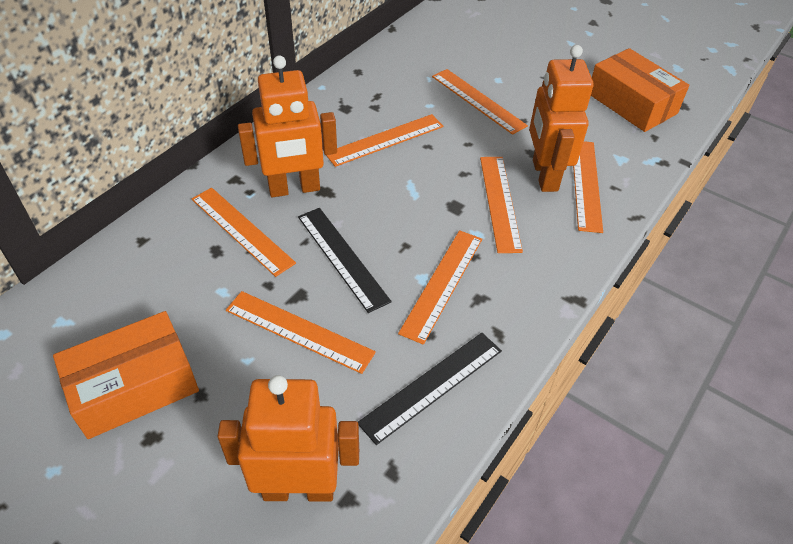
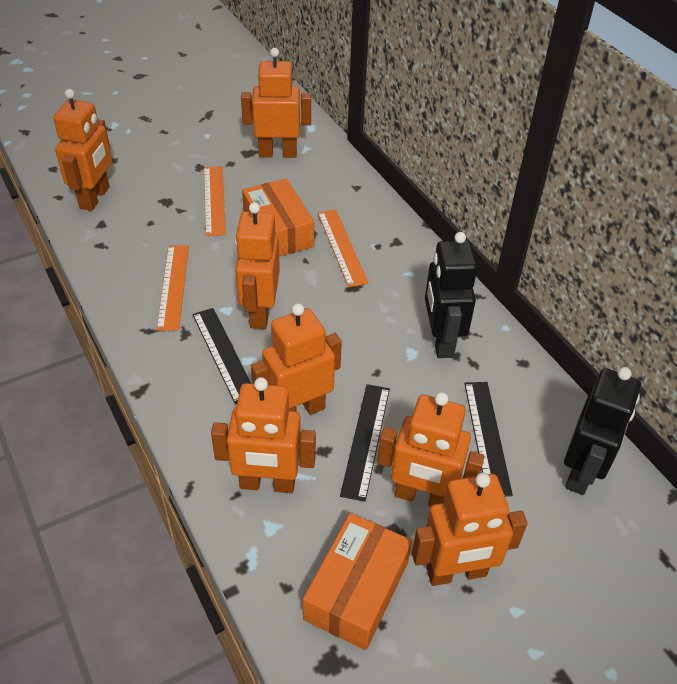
black robot: none = 0 -> [425,232,478,358] [564,367,641,495] = 2
black ruler: [298,208,391,313] [358,333,502,445] = 2 -> [192,308,251,405] [340,384,390,502] [464,382,513,496] = 3
orange robot: [217,375,359,502] [238,56,337,197] [529,45,594,192] = 3 -> [53,89,112,211] [211,377,316,493] [235,202,280,329] [241,48,311,158] [251,303,342,415] [377,392,484,507] [412,473,527,586] = 7
orange ruler: [192,188,296,277] [226,291,376,374] [326,114,443,167] [398,230,482,345] [432,69,528,135] [480,157,523,253] [573,141,603,233] = 7 -> [156,245,189,331] [204,166,226,236] [318,209,368,287] = 3

